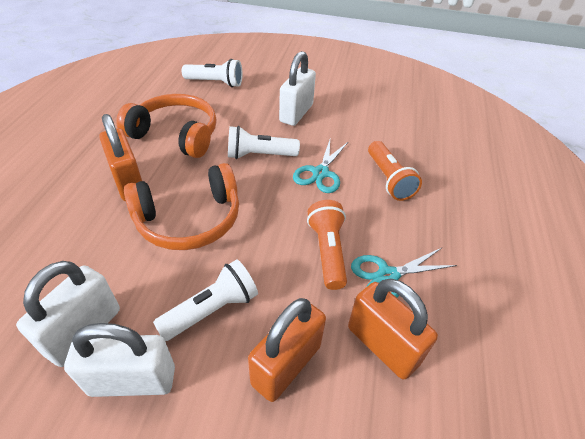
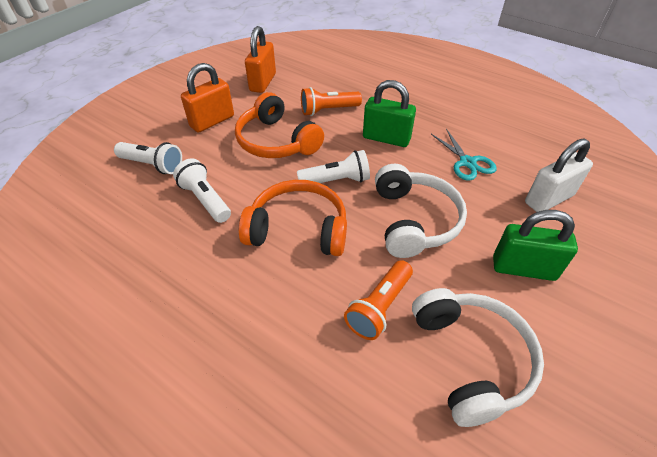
green padlock: none = 0 -> [363,80,416,147] [493,210,578,281] = 2
orange padlock: [99,114,142,201] [248,298,326,402] [348,279,438,380] = 3 -> [181,63,234,133] [245,26,276,93] = 2
turquoise scissors: [293,140,349,193] [351,248,457,298] = 2 -> [431,129,497,181] = 1
white headphones: none = 0 -> [375,164,467,258] [412,288,544,427] = 2
white padlock: [16,261,120,367] [64,323,175,397] [279,51,316,126] = 3 -> [525,139,593,212] = 1

